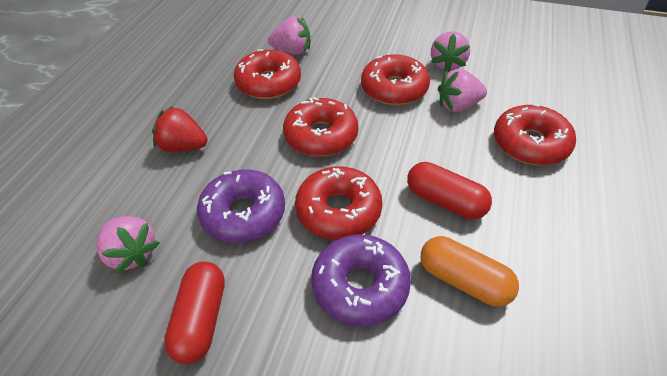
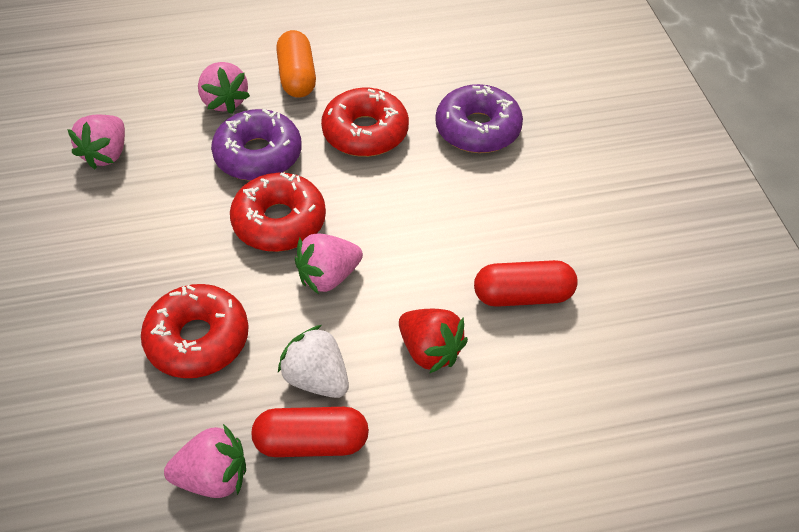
red donut: [234,49,301,99] [283,97,359,156] [295,167,382,240] [361,54,430,105] [494,103,576,165] = 5 -> [141,284,249,378] [230,172,326,252] [321,88,409,157] = 3
white strawberry: none = 0 -> [278,325,349,398] = 1

